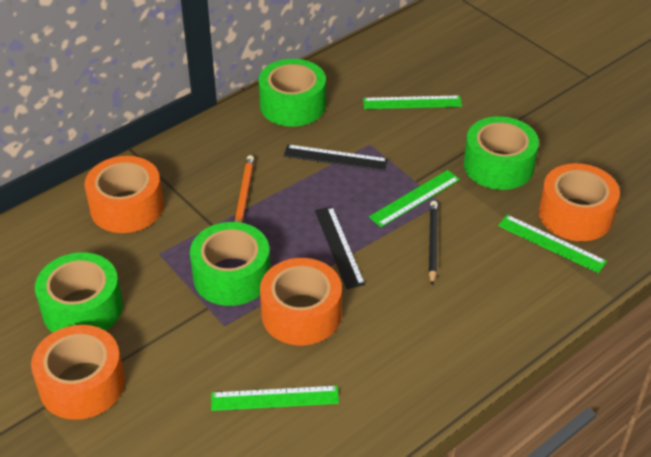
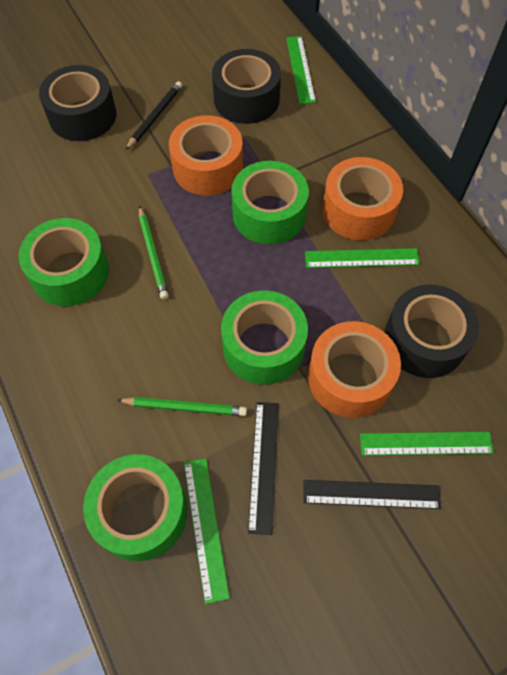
black tape: none = 0 -> [39,65,116,141] [212,49,281,124] [384,285,479,378] = 3
green pencil: none = 0 -> [117,397,247,416] [139,206,169,300] = 2
orange pencil: [235,155,254,223] = 1 -> none = 0
orange tape: [31,325,125,420] [85,156,164,233] [260,258,342,345] [539,163,620,241] = 4 -> [169,115,243,195] [308,321,401,418] [322,157,403,241] = 3

